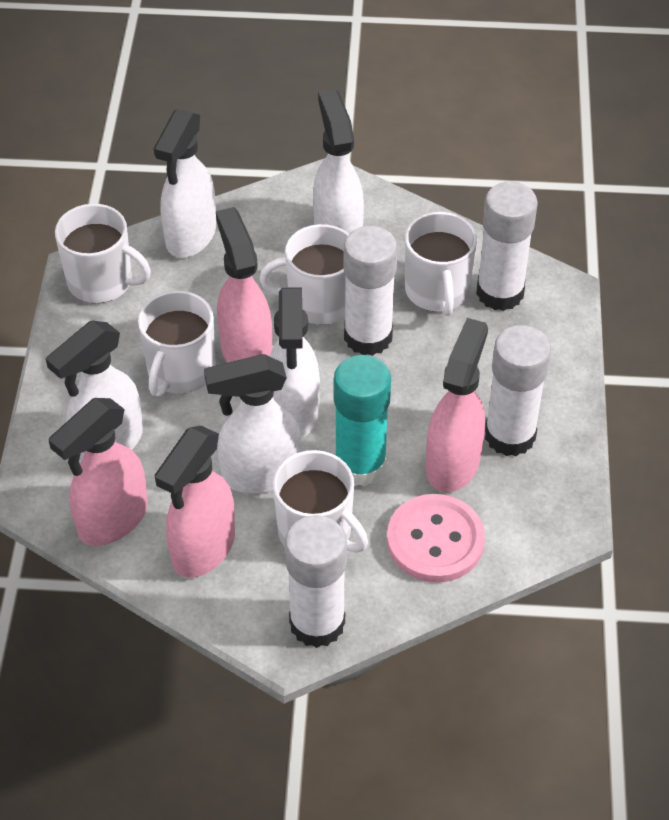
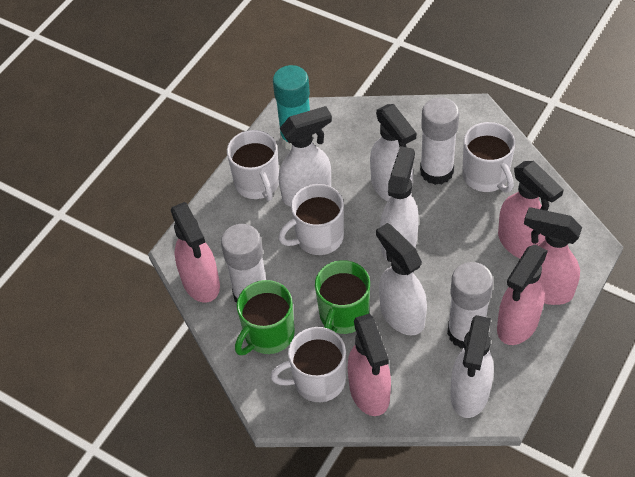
green mug: none = 0 -> [235,280,295,355] [315,260,370,334] = 2
pink button: [387,494,485,583] = 1 -> none = 0
pink spray bottle: [49,398,148,546] [155,426,235,578] [216,207,273,363] [426,318,488,493] = 4 -> [170,202,220,302] [347,314,391,416] [497,245,548,345] [498,161,564,258] [524,207,582,305] = 5
white glue stick: [285,515,347,648] [344,226,398,356] [476,182,538,311] [485,325,551,456] = 4 -> [221,224,266,303] [420,97,459,185] [447,262,493,349] = 3
white mug: [55,204,151,303] [138,291,216,397] [260,224,349,325] [273,450,368,553] [405,212,477,316] = 5 -> [227,130,279,201] [271,327,346,402] [279,184,344,255] [462,122,515,193] = 4

